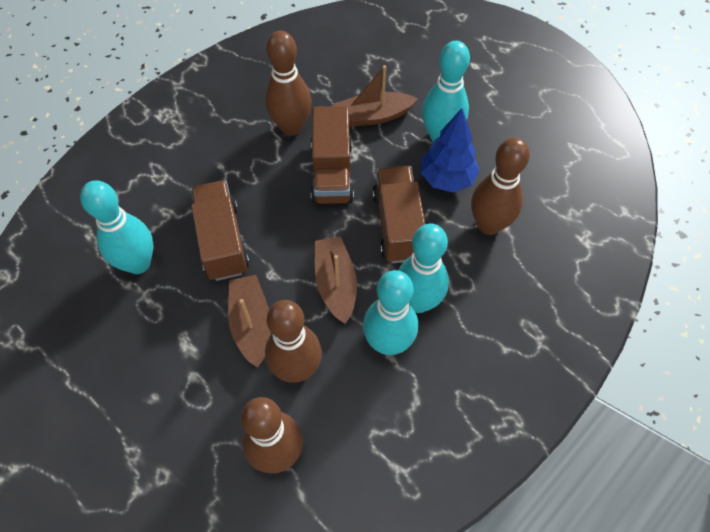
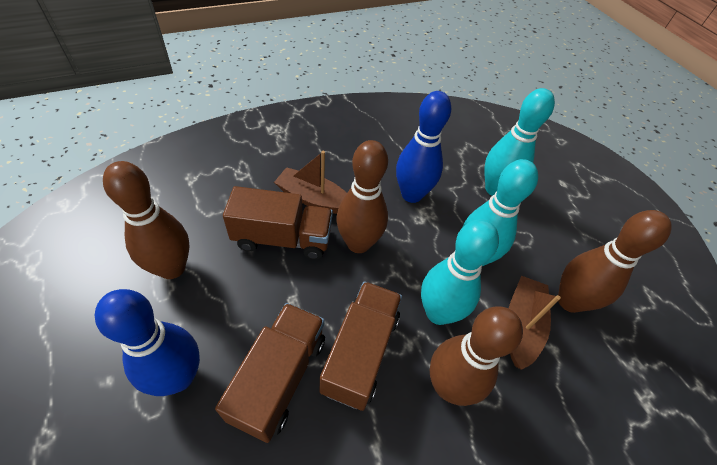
blue bowling pin: none = 0 -> [95,289,200,396] [396,91,451,203] = 2
blue tree: [421,108,480,192] = 1 -> none = 0
brown boat: [228,275,271,368] [315,237,357,324] [334,65,418,126] = 3 -> [274,151,347,214] [509,276,561,370] = 2
turquoise bowling pin: [80,180,154,274] [363,270,418,355] [398,224,449,313] [422,41,470,142] = 4 -> [421,219,499,325] [463,159,538,266] [485,88,555,196] = 3

